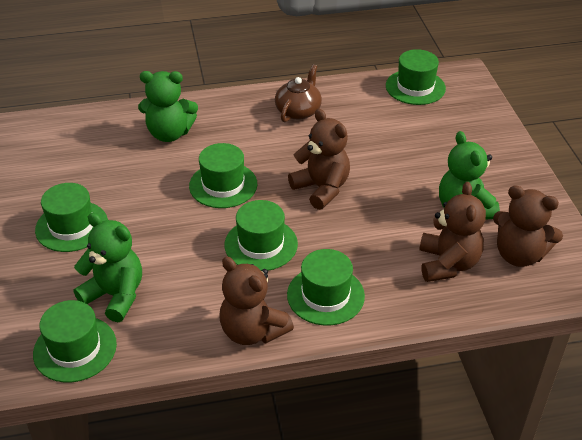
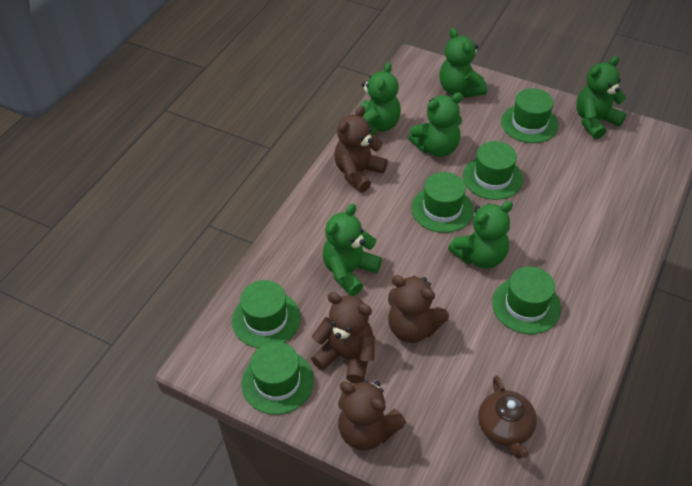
green teddy bear: [74,213,142,322] [138,71,198,142] [439,131,500,219] = 3 -> [323,204,382,296] [360,62,401,135] [408,93,463,157] [439,28,487,98] [448,201,513,268] [576,56,627,139] = 6

